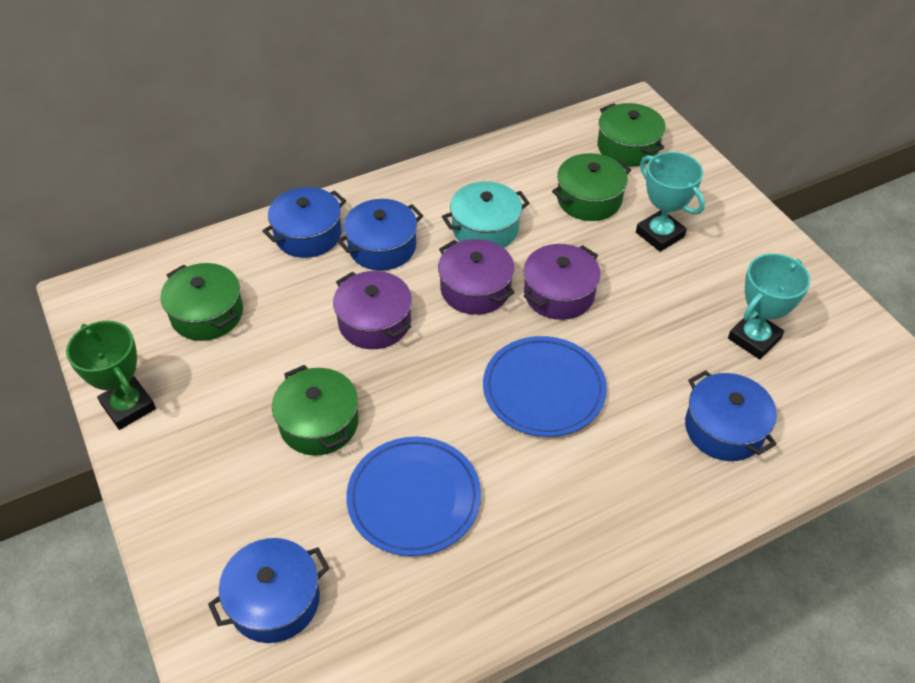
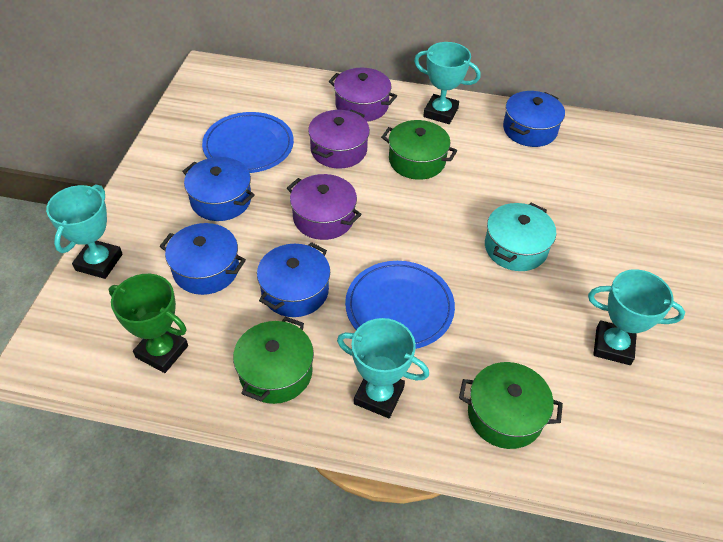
green pot: [161,263,243,341] [272,365,358,455] [552,153,631,221] [597,103,666,167] = 4 -> [233,317,314,404] [381,120,457,180] [459,362,563,449] = 3
turquoise trophy: [636,152,705,252] [728,254,810,359] = 2 -> [46,185,122,279] [337,318,429,418] [414,42,481,124] [588,269,685,365] = 4

